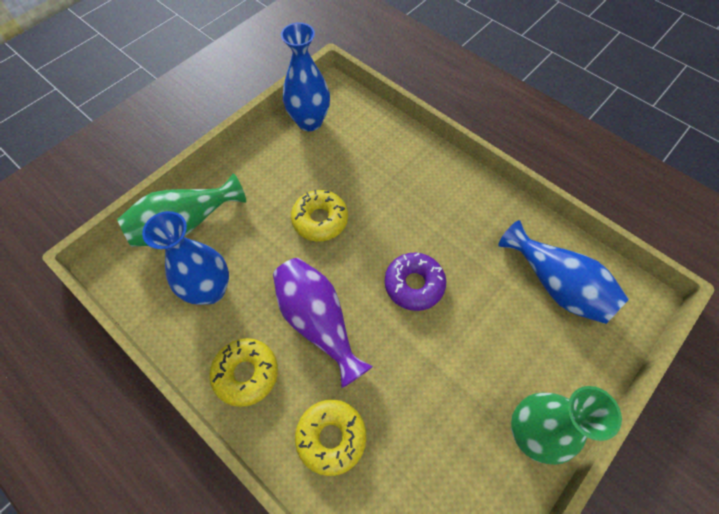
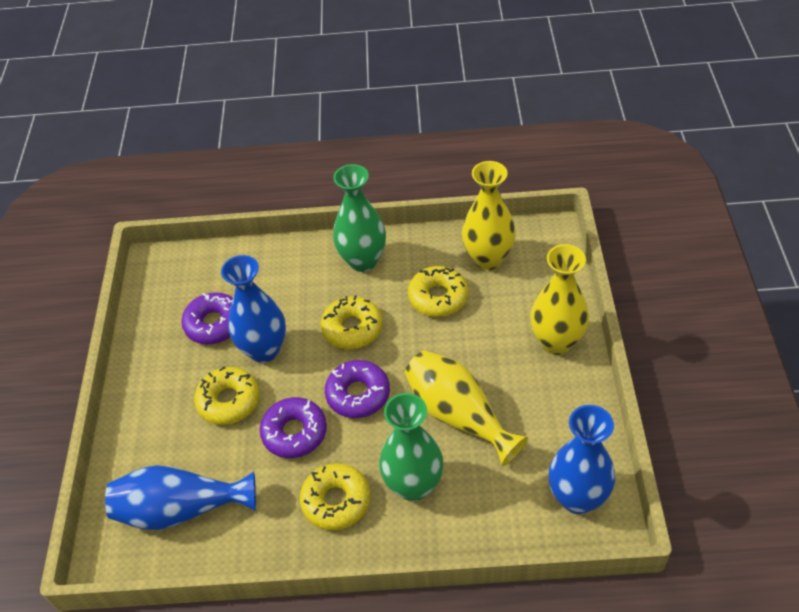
purple donut: [385,252,446,311] = 1 -> [181,292,233,344] [260,397,327,458] [325,360,390,418] = 3
purple vase: [273,258,373,388] = 1 -> none = 0
yellow donut: [209,338,278,407] [291,190,348,242] [295,399,367,476] = 3 -> [194,367,260,425] [300,463,371,530] [321,295,383,349] [408,266,469,317] = 4
yellow vase: none = 0 -> [405,350,528,466] [462,161,516,270] [530,244,589,355] = 3

